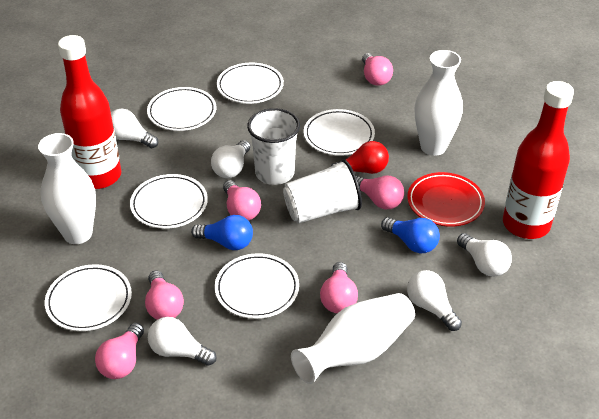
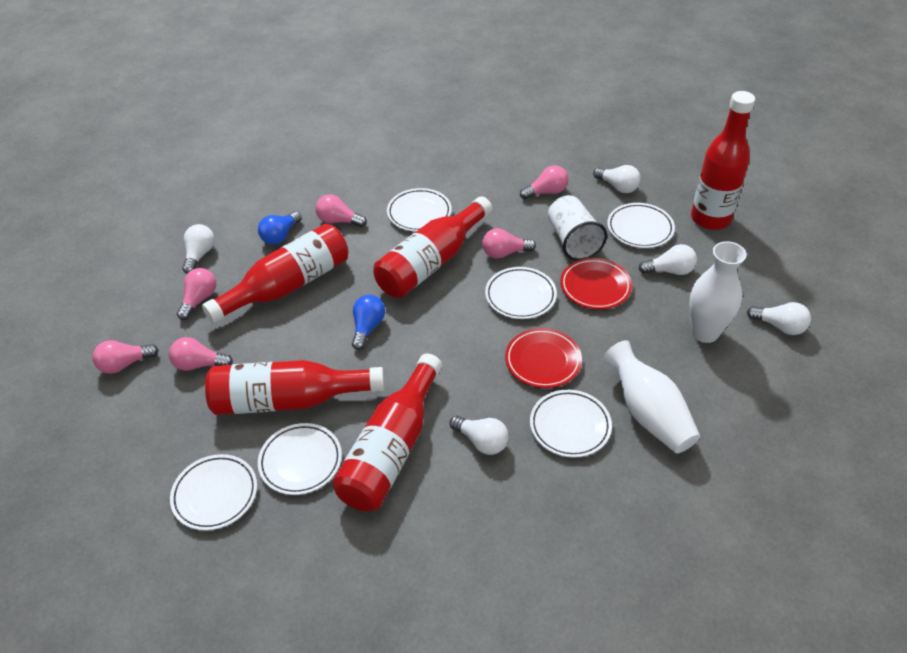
red bottle: [58,35,121,189] [503,81,574,239] = 2 -> [202,224,348,324] [205,360,384,415] [332,353,442,511] [373,196,492,298] [691,91,755,230] = 5
red light bulb: [331,141,389,174] = 1 -> none = 0
red plate: [407,172,485,227] = 1 -> [505,328,582,388] [560,258,632,309] = 2
white cup: [247,108,300,185] [283,159,362,224] = 2 -> [548,195,607,261] = 1
white vase: [38,133,96,244] [291,293,415,384] [415,50,463,156] = 3 -> [603,340,700,454] [689,241,747,343] = 2

